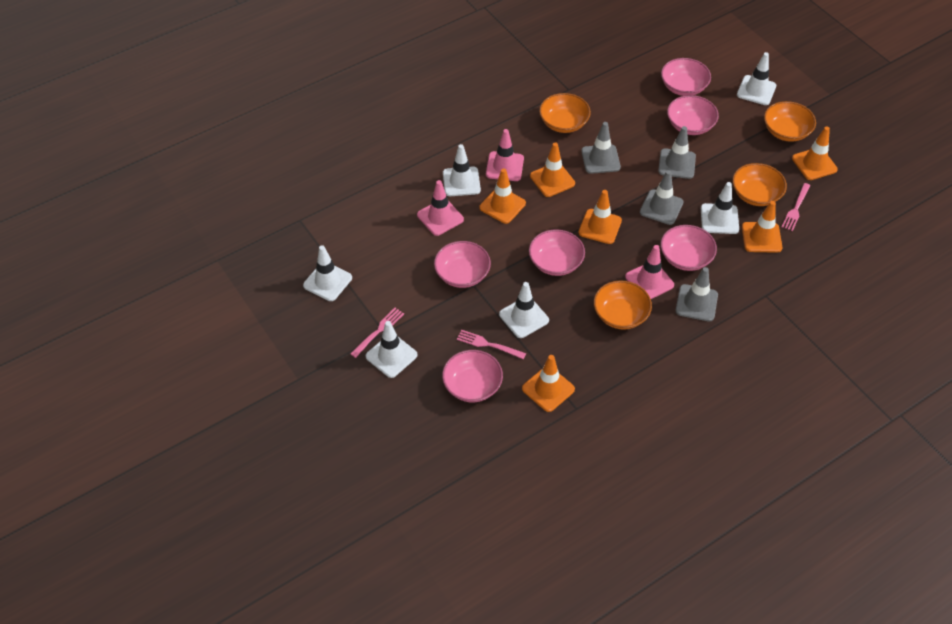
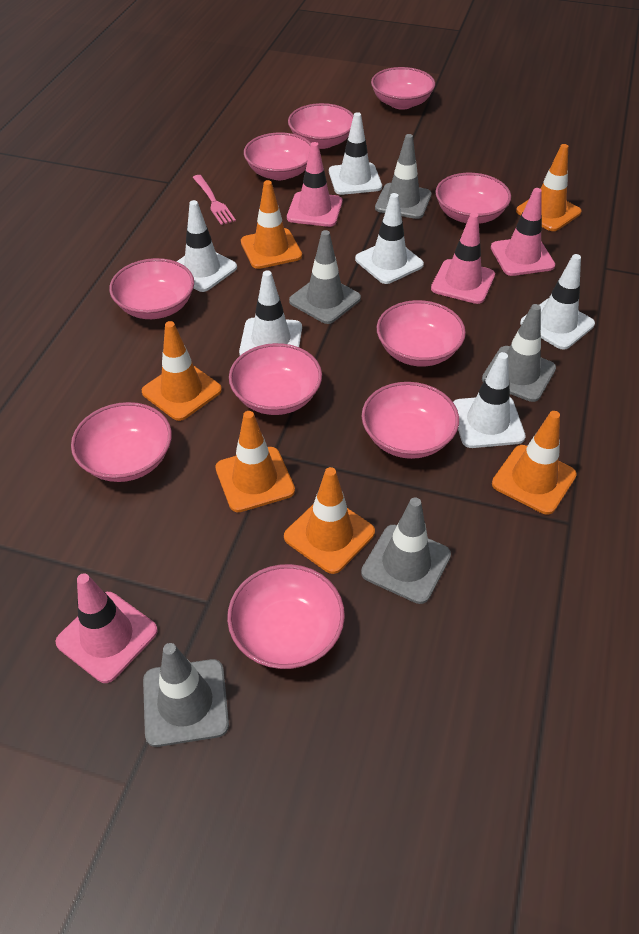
grey traffic cone: [581,122,621,174] [640,170,684,225] [658,126,696,179] [675,267,718,321] = 4 -> [143,643,229,747] [289,230,361,324] [361,497,451,604] [375,134,431,219] [482,304,556,402] = 5
orange bowl: [539,93,591,133] [594,280,652,330] [732,163,787,206] [764,101,816,142] = 4 -> none = 0
pink bowl: [434,241,491,288] [442,350,503,402] [529,229,585,276] [661,58,711,96] [661,225,717,271] [667,95,719,135] = 6 -> [71,402,172,482] [109,258,194,319] [227,564,345,669] [229,343,322,415] [244,132,311,180] [288,103,354,149] [362,382,459,459] [371,67,435,110] [377,300,466,366] [435,173,511,224] = 10
pink fork: [350,308,404,358] [457,330,526,359] [782,183,811,231] = 3 -> [193,175,236,225] = 1
pink traffic cone: [417,180,464,236] [486,129,524,181] [625,245,674,299] = 3 -> [55,573,158,683] [287,142,342,227] [431,213,495,304] [491,188,555,276] = 4

